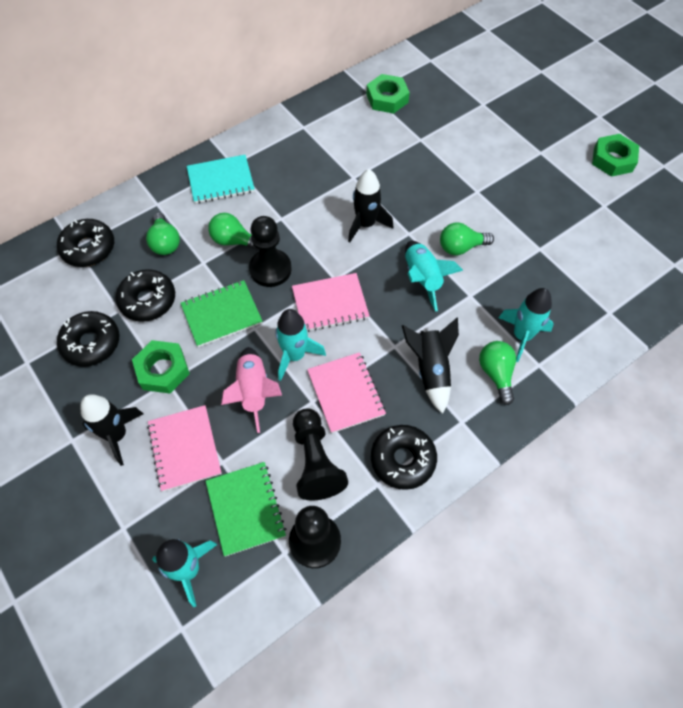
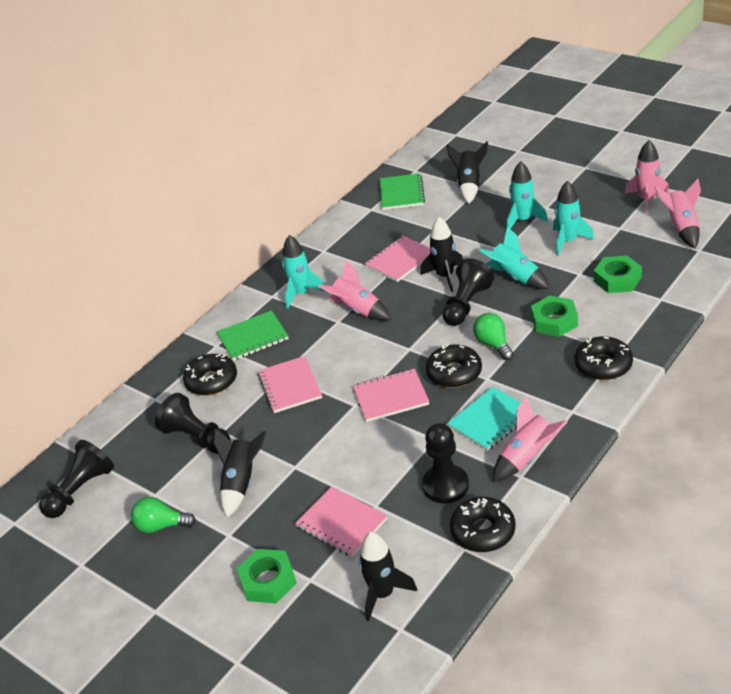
black pawn: [249,216,292,287] [289,506,341,568] [293,408,348,501] = 3 -> [39,440,114,518] [155,393,231,454] [422,423,469,504] [442,258,494,326] = 4
black rocket: [81,394,143,466] [348,169,393,242] [402,318,459,414] = 3 -> [214,428,266,517] [359,532,417,621] [421,217,463,292] [447,142,488,203] = 4
green light bulb: [146,212,180,255] [208,213,259,251] [440,222,494,255] [479,341,516,405] = 4 -> [131,497,196,533] [473,313,514,360] = 2
pink notebook: [147,405,222,491] [292,273,369,332] [307,352,386,433] = 3 -> [258,356,322,413] [295,486,387,557] [353,369,429,422] [365,236,430,282] = 4
pink rocket: [221,347,282,433] = 1 -> [318,260,391,321] [493,396,568,482] [625,140,669,214] [654,179,701,248] = 4

